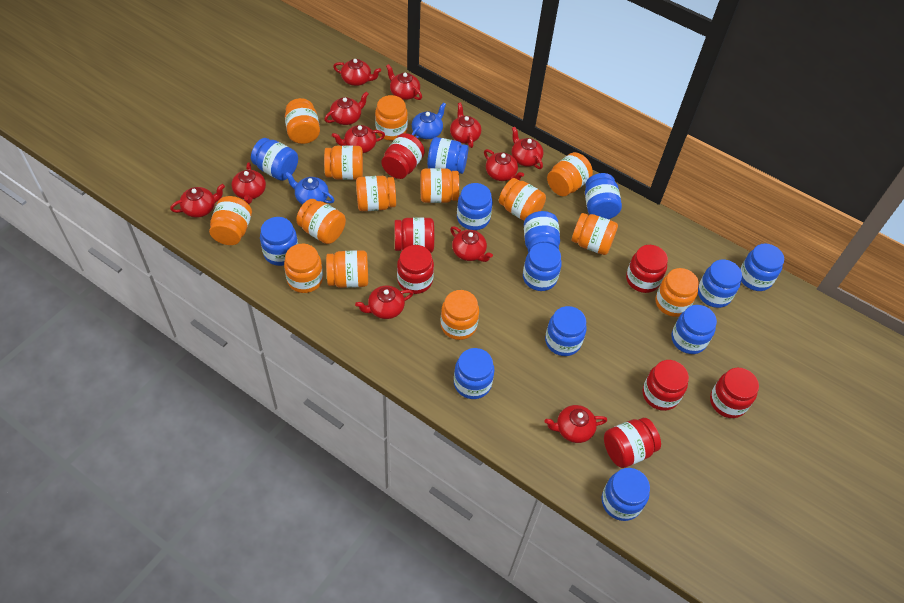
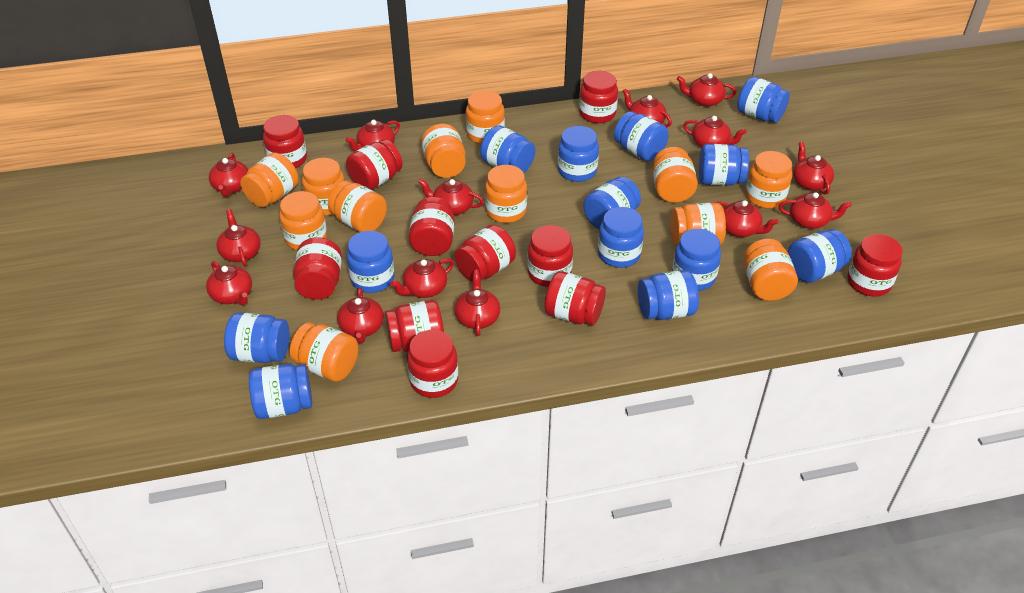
blue teapot: [285,172,334,205] [411,102,446,139] = 2 -> none = 0
orange jar: [209,196,252,245] [284,244,323,293] [285,98,320,144] [296,199,346,244] [324,145,363,180] [326,250,368,288] [356,176,396,211] [375,95,408,141] [420,168,459,203] [440,290,479,340] [499,178,546,221] [547,152,593,196] [572,213,618,255] [655,268,699,317] = 14 -> [240,153,298,207] [279,191,327,250] [290,322,359,382] [302,158,345,216] [328,181,387,232] [421,124,466,178] [466,91,505,144] [485,165,527,223] [653,147,697,203] [670,203,726,245] [744,239,798,301] [746,151,792,208] = 12
red jar: [382,133,425,179] [395,217,434,253] [397,245,434,294] [604,418,661,468] [626,245,668,293] [643,360,689,411] [710,368,759,418] = 7 -> [263,115,307,168] [293,237,342,300] [346,139,403,190] [385,300,444,352] [407,330,458,398] [409,197,454,256] [454,224,516,282] [528,225,573,287] [544,271,606,325] [579,71,618,123] [847,234,903,296] = 11
red teapot: [170,184,225,218] [231,162,266,204] [324,92,368,125] [332,125,385,153] [333,59,381,86] [355,286,413,319] [386,64,422,100] [450,103,481,148] [450,226,493,262] [484,149,524,181] [512,127,543,169] [545,405,607,443] = 12 -> [206,261,252,305] [209,153,248,197] [216,209,261,267] [337,288,384,344] [346,120,400,151] [390,258,454,298] [418,179,484,215] [454,270,500,336] [623,88,672,127] [677,73,737,107] [683,116,747,147] [714,200,779,237] [779,192,852,229] [793,142,834,194] = 14

